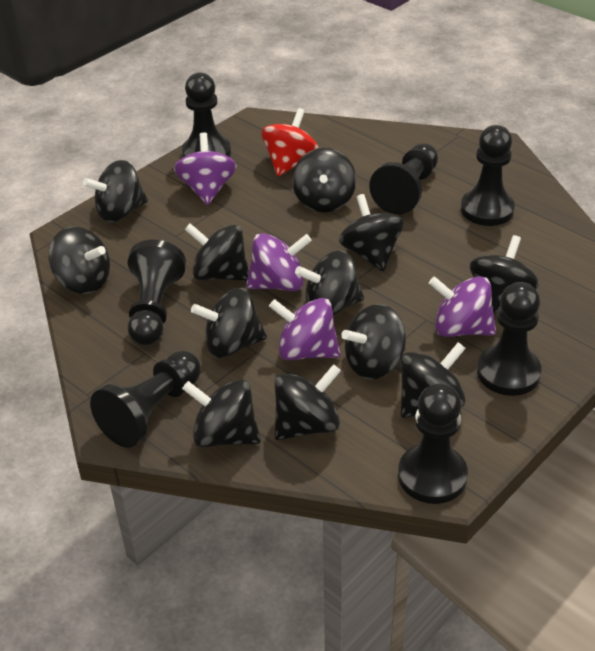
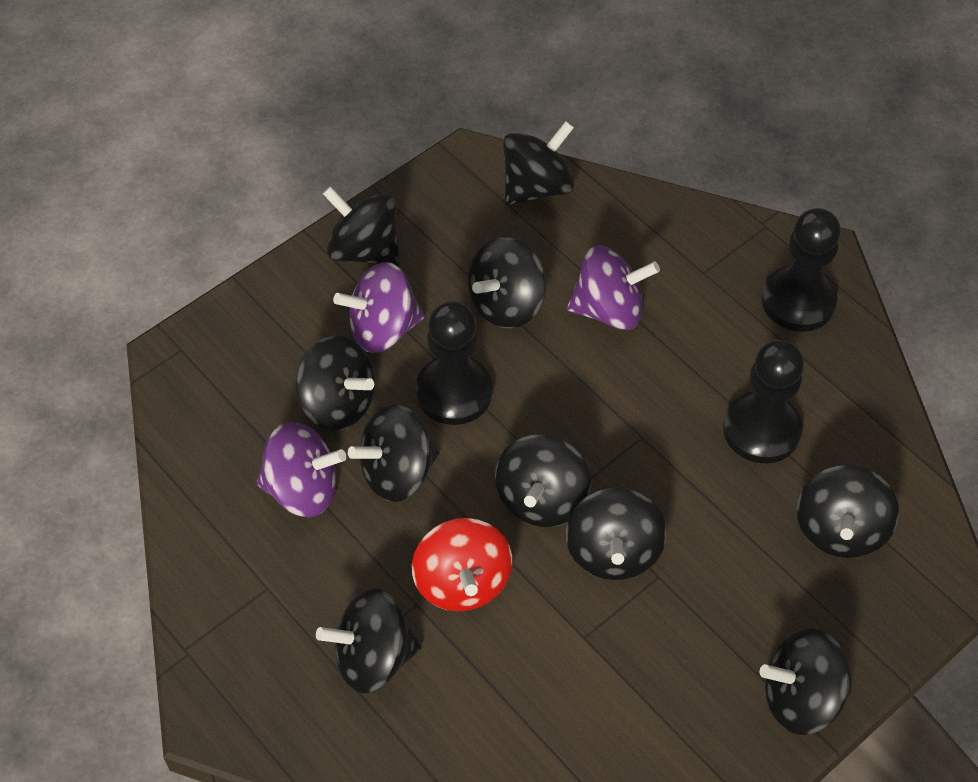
black pawn: [90,351,201,448] [127,240,186,346] [182,73,231,157] [369,143,438,214] [398,383,468,504] [461,125,515,226] [477,282,542,396] = 7 -> [416,301,493,425] [723,340,804,464] [761,208,841,332] = 3
black spinning top: [48,227,110,294] [83,160,148,222] [182,379,261,448] [185,224,249,281] [191,288,267,358] [275,364,341,440] [292,148,356,212] [295,250,364,315] [339,194,404,271] [341,304,406,380] [401,342,466,418] [470,235,539,314] = 12 -> [296,336,375,431] [316,588,422,693] [322,186,400,267] [348,404,439,502] [468,237,546,329] [495,435,591,527] [503,121,574,206] [566,487,667,580] [760,628,852,735] [797,465,899,558] = 10
purple spinning top: [174,133,237,205] [246,233,312,291] [269,298,341,360] [429,276,496,337] = 4 -> [257,422,346,517] [333,262,425,353] [567,246,660,330] = 3

